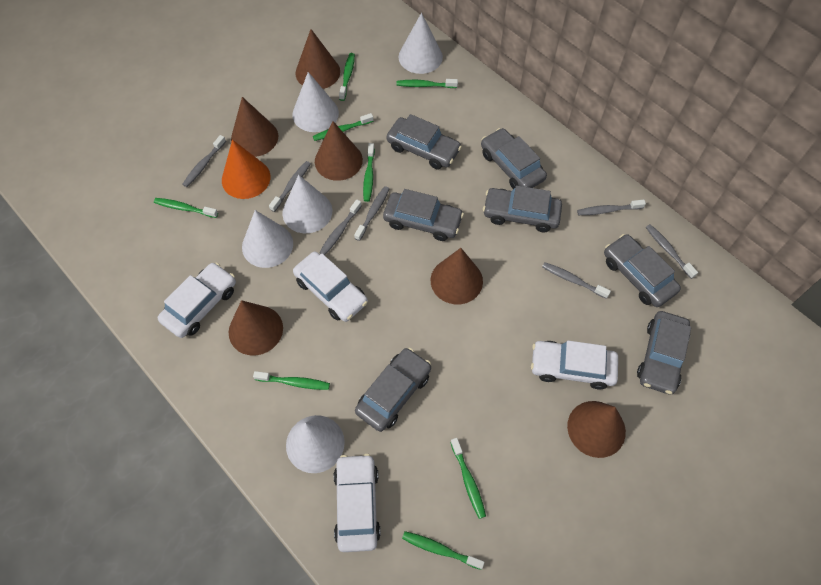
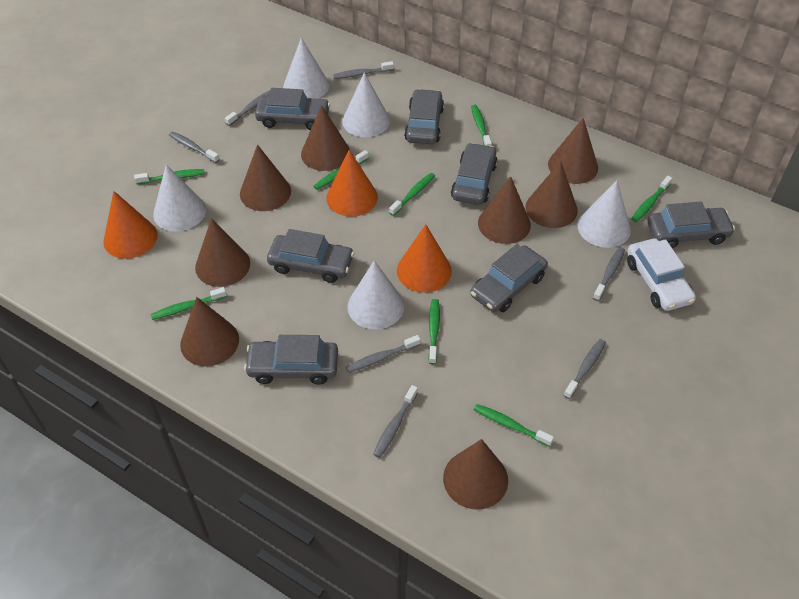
brown cone: [229,300,283,356] [231,97,278,157] [295,29,340,89] [315,121,363,181] [431,248,483,304] [567,401,626,458] = 6 -> [180,297,239,366] [195,218,250,287] [240,145,291,211] [301,105,350,171] [443,439,508,510] [478,177,531,244] [526,161,578,228] [548,118,598,184] = 8
orange cone: [222,140,270,199] = 1 -> [103,191,158,259] [326,150,378,217] [397,224,452,293] = 3
white car: [158,262,236,338] [293,251,368,322] [334,454,381,552] [531,340,618,390] = 4 -> [627,238,696,311] = 1

